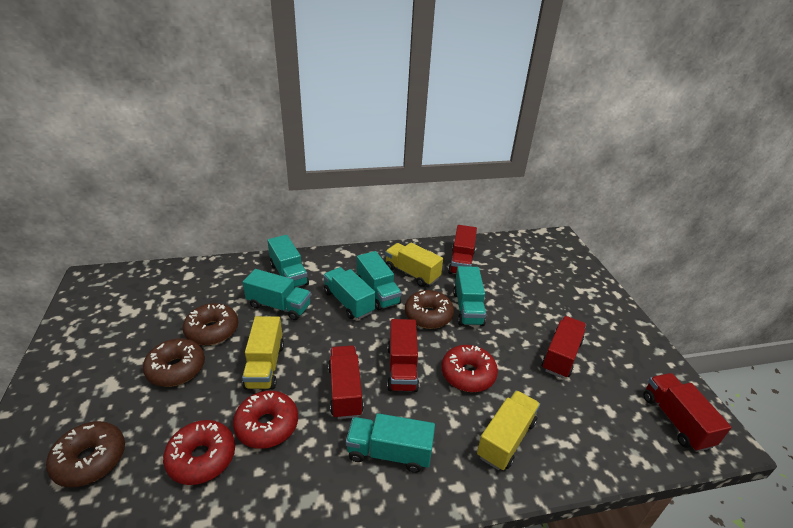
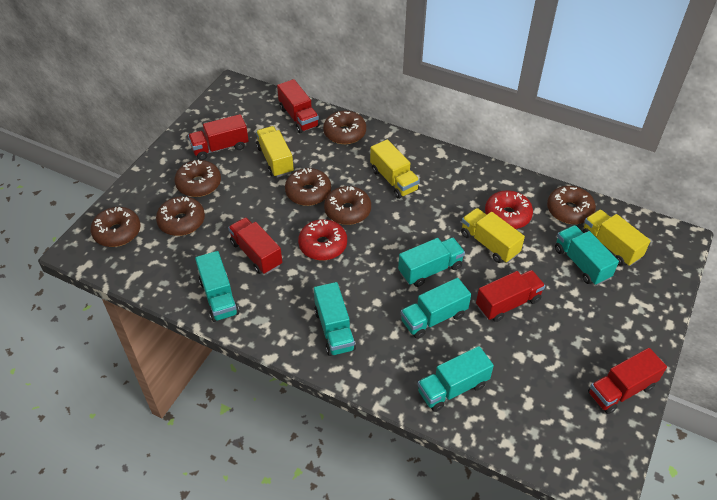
brown donut: [46,421,125,488] [143,338,205,387] [183,303,238,345] [405,290,454,329] = 4 -> [91,207,141,247] [156,196,205,236] [174,160,221,197] [285,168,331,206] [323,111,366,144] [324,186,371,225] [547,186,596,224] = 7
red donut: [163,420,235,485] [233,391,298,449] [441,345,498,392] = 3 -> [298,219,347,261] [485,190,533,229] = 2
yellow truck: [242,316,284,390] [385,243,443,287] [477,390,540,470] = 3 -> [256,126,294,178] [370,139,420,199] [461,208,525,263] [583,210,651,266] = 4

